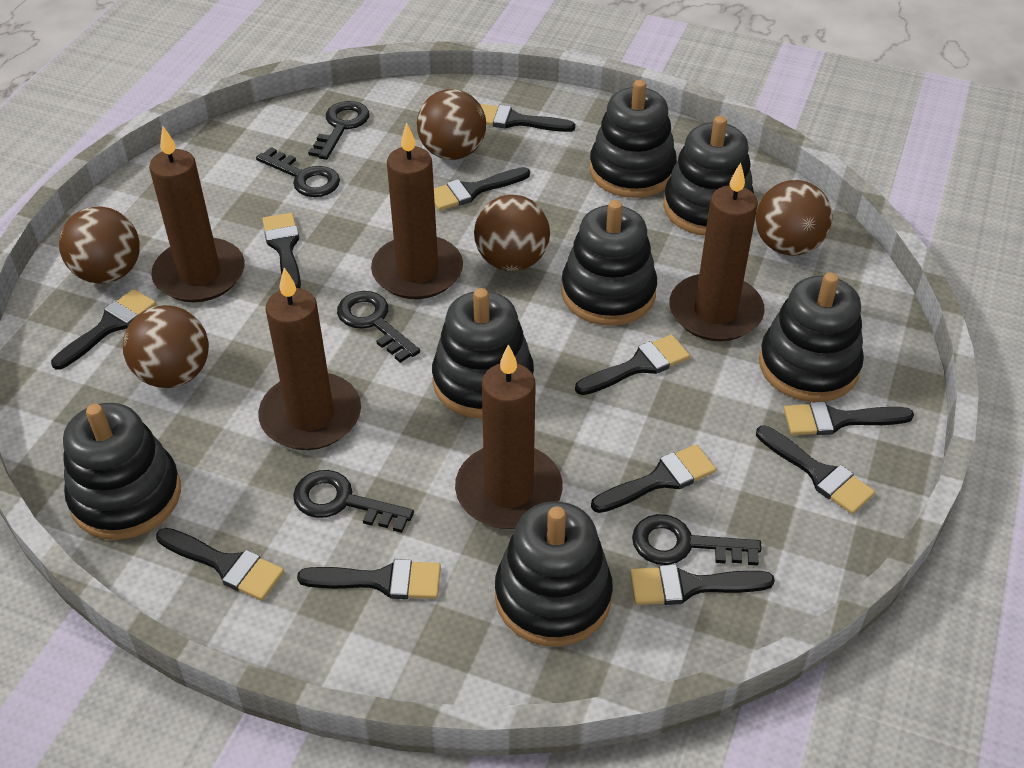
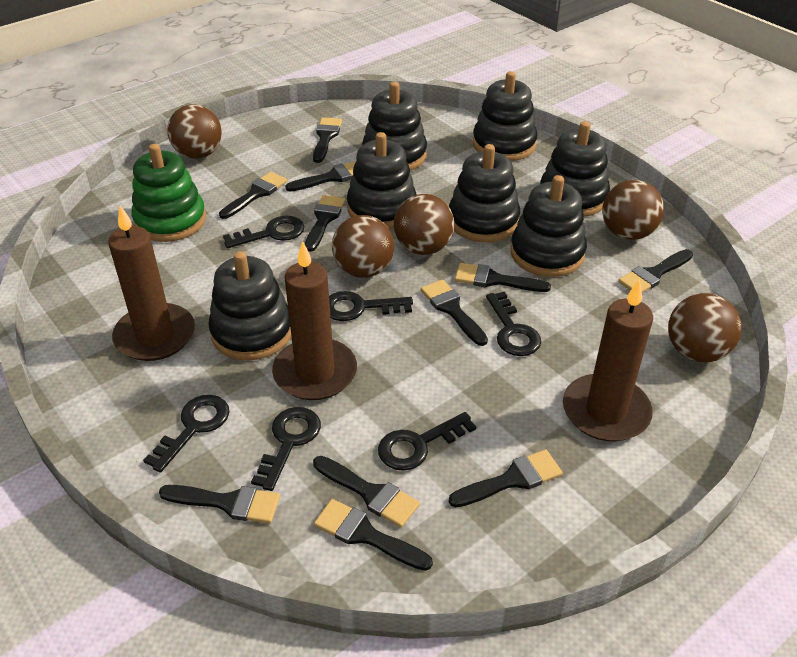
black key: [256,147,340,197] [293,470,414,533] [308,101,369,160] [337,291,420,363] [632,514,762,566] = 5 -> [143,395,229,472] [223,216,305,248] [251,407,321,491] [329,291,413,321] [378,412,476,471] [486,292,541,356] = 6
brown candle: [149,126,245,302] [258,268,361,450] [371,122,463,299] [455,344,563,529] [669,163,764,341] = 5 -> [108,206,195,361] [272,241,357,400] [563,279,653,441] = 3
green stacking toy: none = 0 -> [132,144,206,242] = 1

